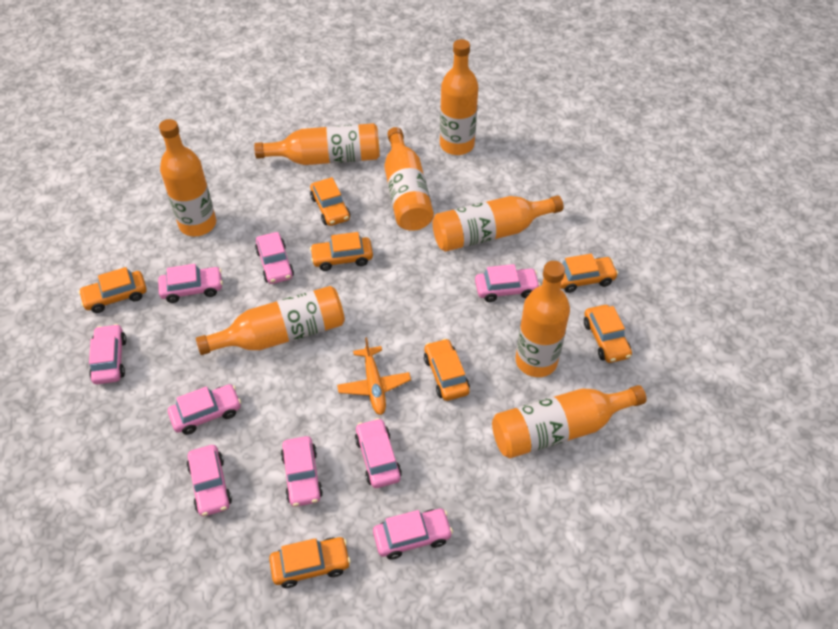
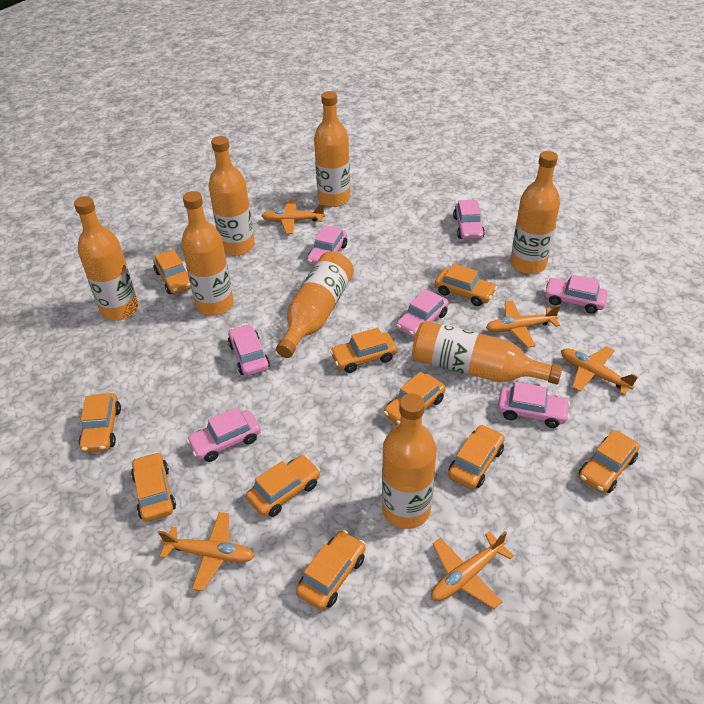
orange car: [78,267,147,313] [269,537,351,588] [310,177,350,226] [310,232,373,271] [424,338,470,401] [560,254,618,293] [584,305,632,363] = 7 -> [79,393,121,452] [131,452,176,522] [153,249,191,294] [246,455,320,517] [296,530,365,610] [330,328,397,373] [384,372,446,425] [435,264,497,306] [448,424,505,489] [579,430,640,493] = 10
orange plane: [337,337,411,415] = 1 -> [158,512,255,591] [262,199,325,234] [431,531,514,609] [486,300,560,348] [561,347,638,395] = 5
pink car: [89,324,126,384] [158,264,223,303] [168,384,241,435] [187,445,232,516] [255,232,294,284] [281,436,323,507] [355,418,402,488] [373,509,453,560] [475,264,540,302] = 9 -> [186,407,261,462] [228,324,270,376] [307,225,347,265] [396,289,449,338] [453,200,485,239] [498,382,570,428] [544,274,608,314] = 7

